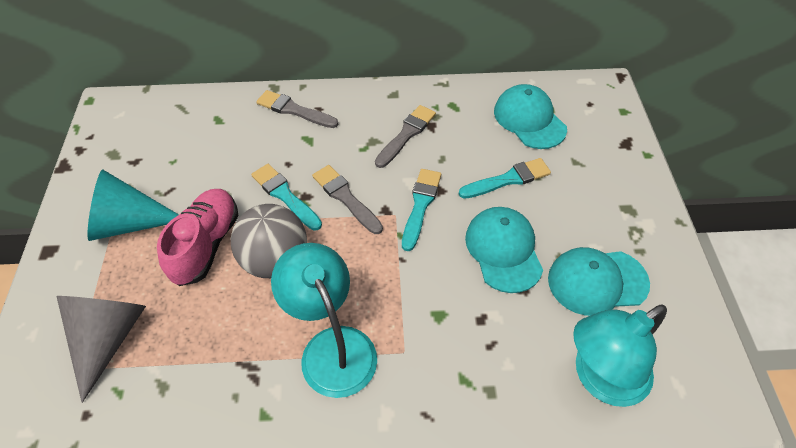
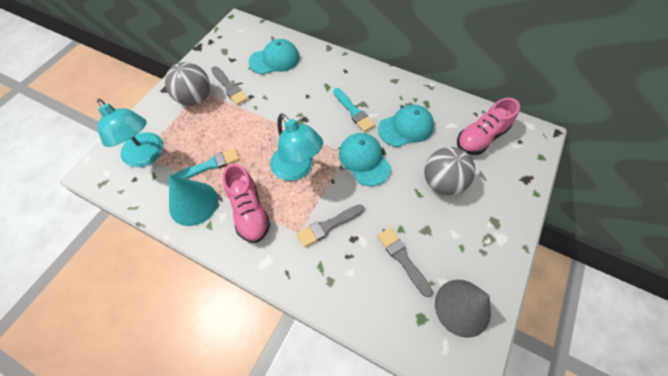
grey ball: [231,204,307,278] = 1 -> [165,62,210,106] [424,147,475,195] = 2
pink shoe: [157,189,238,286] = 1 -> [222,164,270,243] [457,98,520,155] = 2
turquoise brush: [251,164,322,231] [402,169,441,251] [459,158,551,199] = 3 -> [172,148,240,179] [333,88,375,132] = 2

